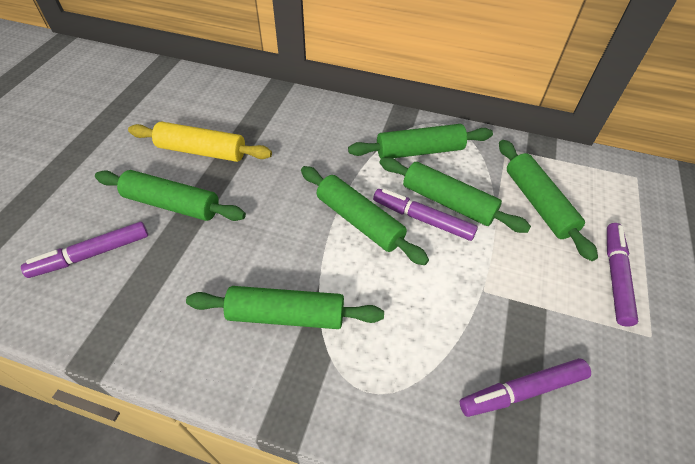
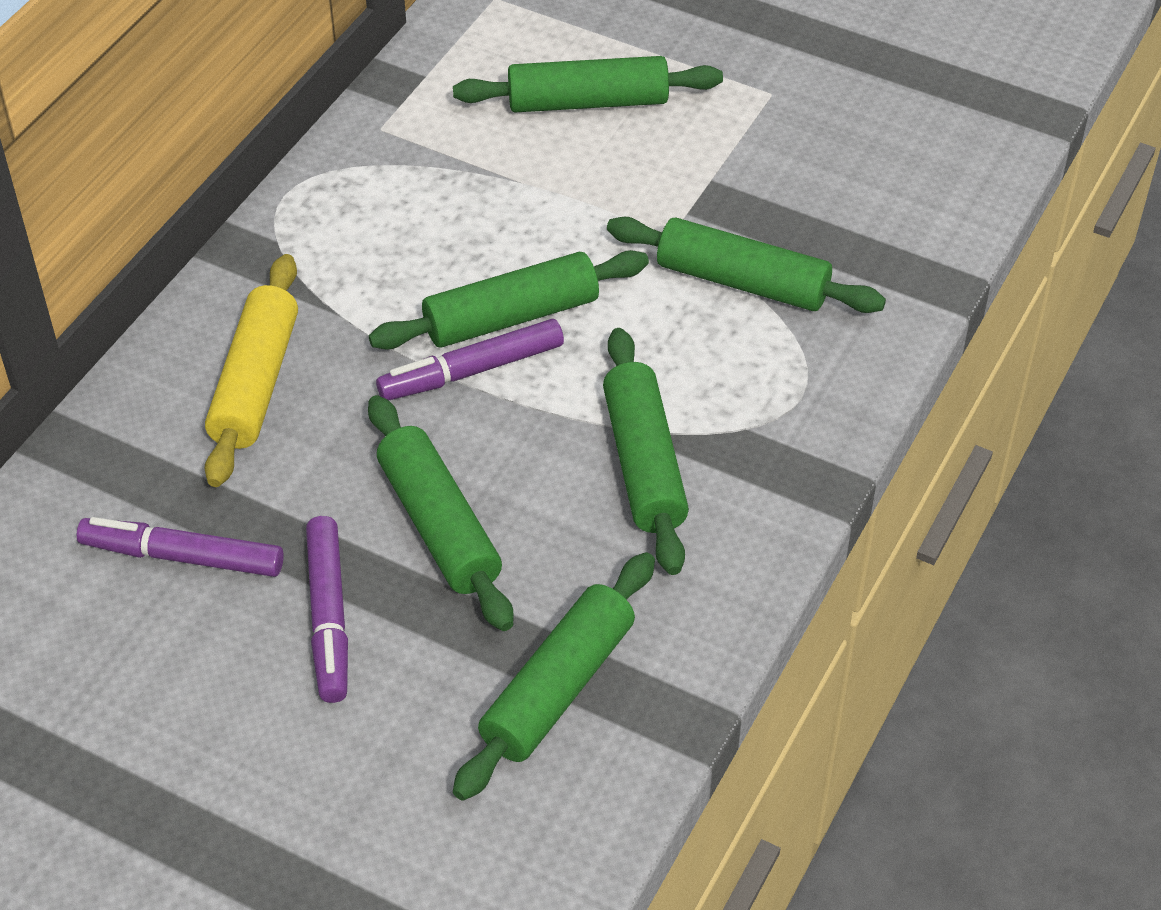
purple marker: [21,221,148,278] [373,189,478,241] [460,358,591,417] [607,223,638,326] = 4 -> [77,517,284,577] [306,516,348,703] [376,319,564,400] = 3

